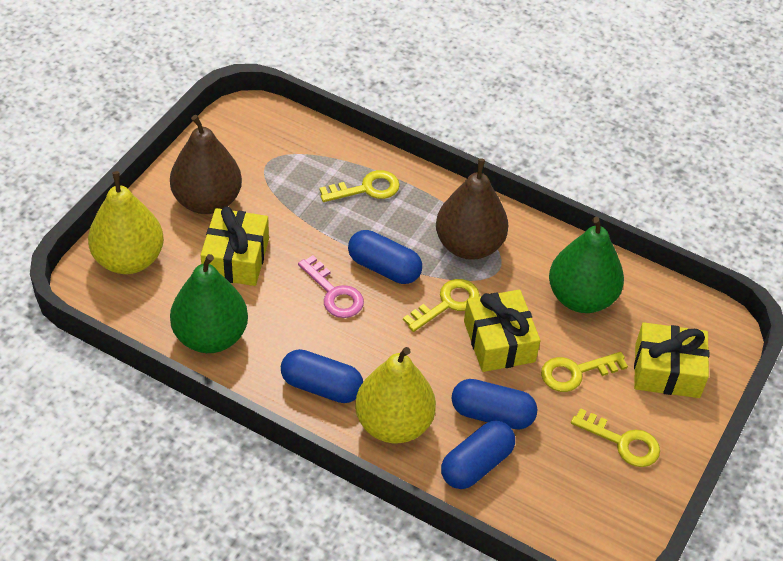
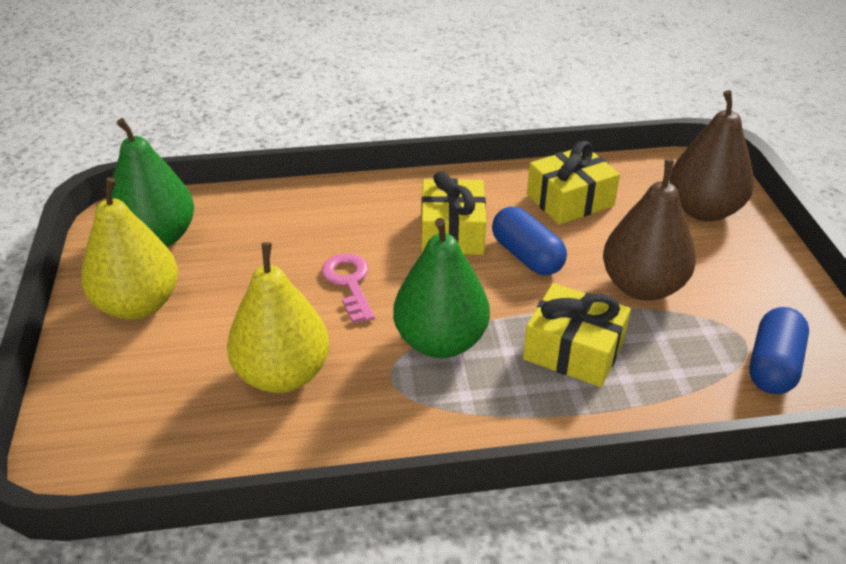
blue capsule: [281,349,363,403] [348,230,422,284] [441,421,515,489] [452,379,537,430] = 4 -> [492,207,567,275] [749,307,809,394] = 2
yellow key: [319,170,400,202] [403,279,480,332] [541,352,628,392] [571,408,660,467] = 4 -> none = 0

